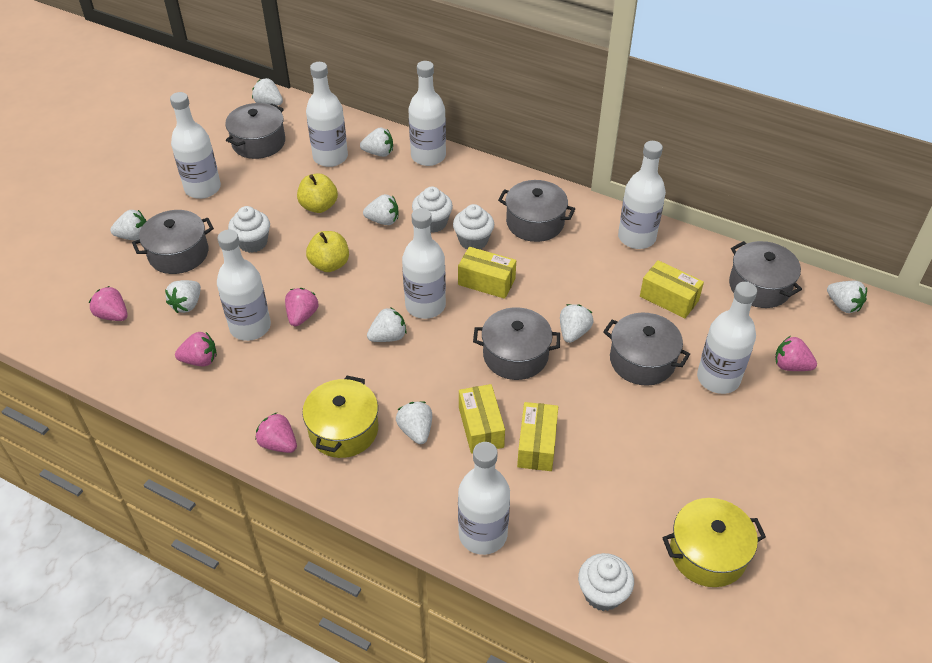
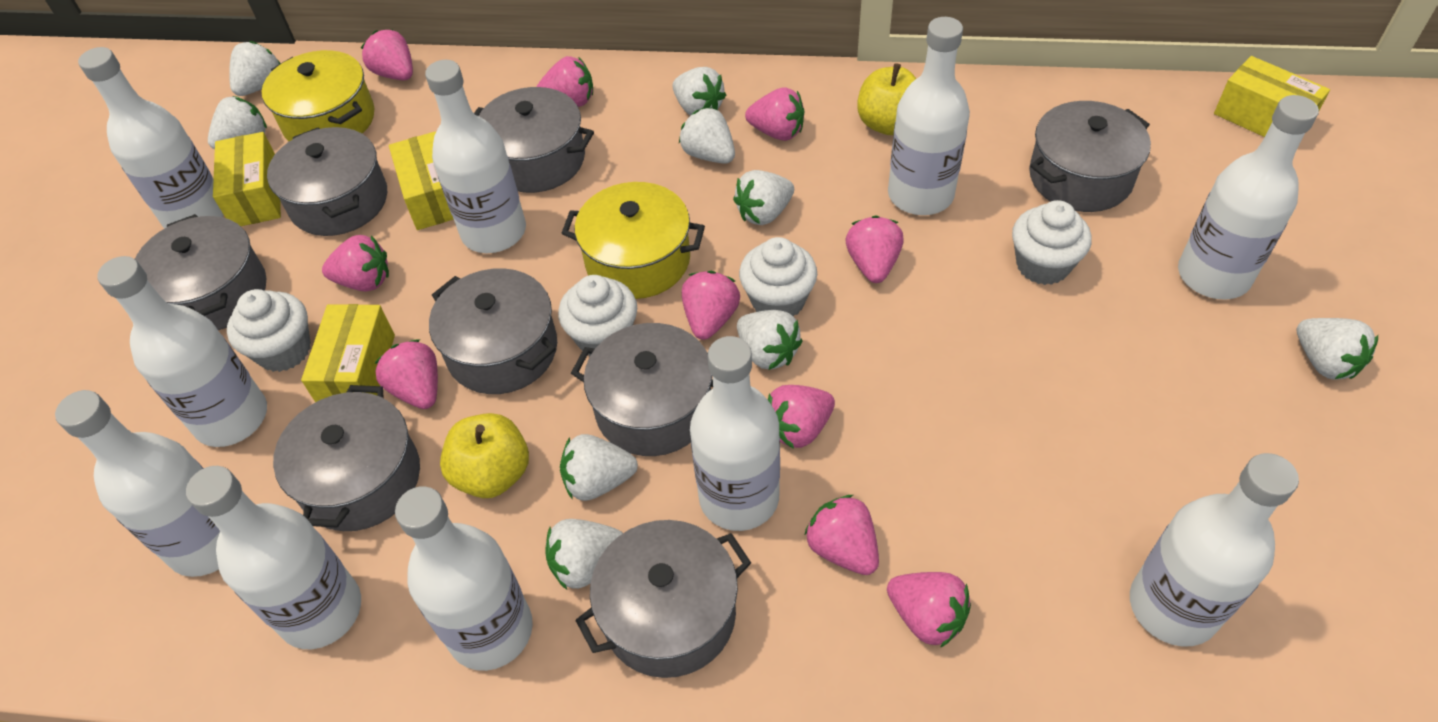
grey pot: [132,210,214,274] [225,103,285,159] [473,307,560,380] [498,180,575,242] [603,313,690,386] [729,241,802,308] = 6 -> [135,214,266,330] [267,127,387,236] [273,385,420,531] [429,268,557,394] [474,87,594,193] [571,323,713,456] [575,520,751,678] [1029,101,1151,212] = 8
pink strawberry: [89,286,128,321] [175,332,217,366] [255,413,297,453] [285,288,318,326] [775,336,817,371] = 5 -> [322,235,389,291] [361,29,413,80] [374,340,438,409] [537,56,593,107] [682,271,740,340] [745,87,804,141] [768,385,835,449] [805,495,879,575] [846,216,904,283] [887,572,971,648] = 10
white bottle: [170,92,221,199] [217,230,271,341] [306,62,348,167] [402,208,446,319] [408,61,446,166] [458,442,510,555] [618,141,666,249] [697,282,757,394] = 8 -> [55,390,220,577] [78,47,224,229] [97,256,267,447] [186,466,361,649] [395,486,533,671] [425,60,526,253] [690,336,780,531] [888,17,970,215] [1130,453,1299,647] [1178,95,1319,300] = 10

